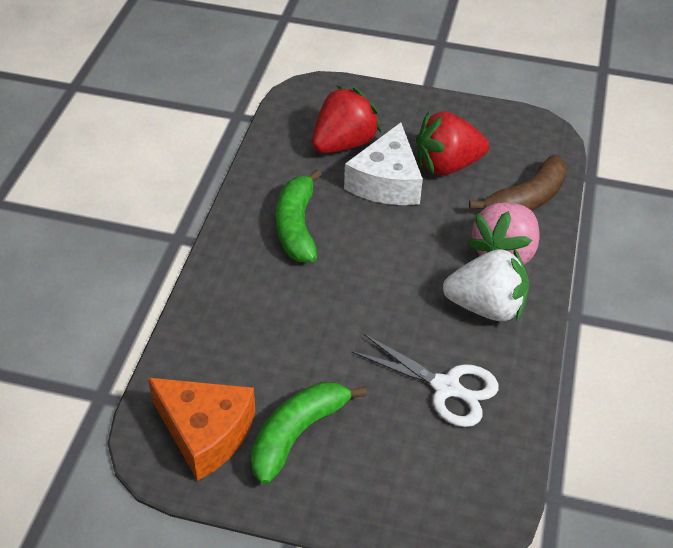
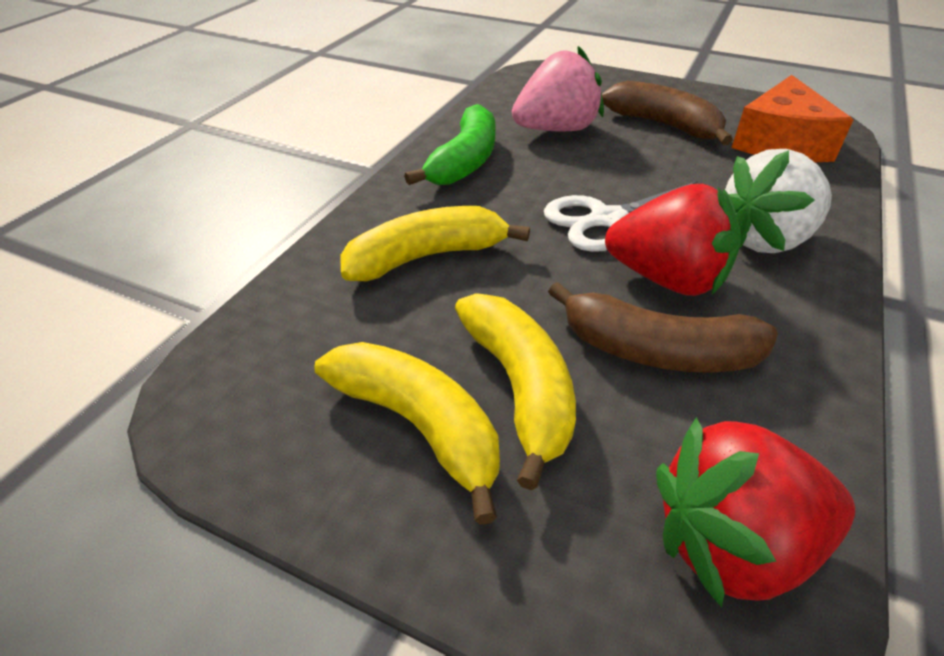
brown banana: [469,155,567,211] = 1 -> [548,282,778,373] [602,81,733,145] = 2
green banana: [251,382,367,485] [276,169,322,262] = 2 -> [404,104,495,185] = 1
white cheese: [344,122,423,205] = 1 -> none = 0
yellow banana: none = 0 -> [314,342,500,525] [340,206,530,281] [455,293,576,490] = 3

